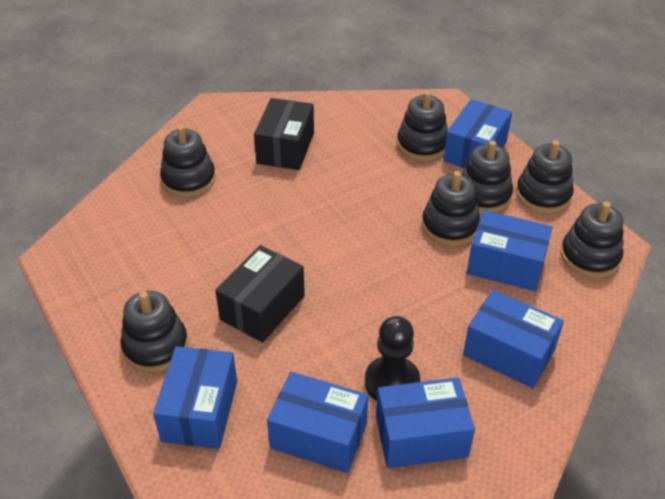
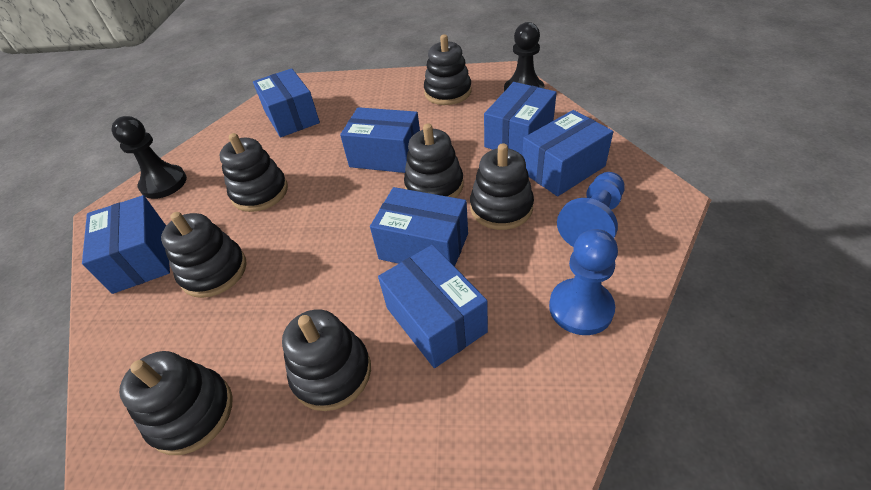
black box: [215,245,305,343] [254,98,314,170] = 2 -> none = 0
black pawn: [365,316,420,401] = 1 -> [111,116,187,199] [504,22,544,91] = 2
blue box: [153,346,237,449] [267,372,369,473] [376,377,475,468] [443,99,512,168] [463,290,564,388] [467,210,553,291] = 6 -> [82,195,170,294] [253,68,320,137] [340,107,420,173] [370,187,468,267] [378,245,488,368] [484,82,557,155] [522,110,613,196] = 7
blue pawn: none = 0 -> [549,229,618,335] [557,172,625,247] = 2

